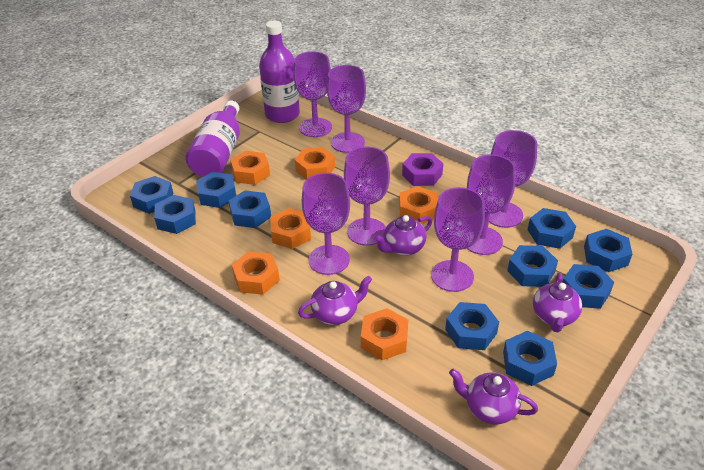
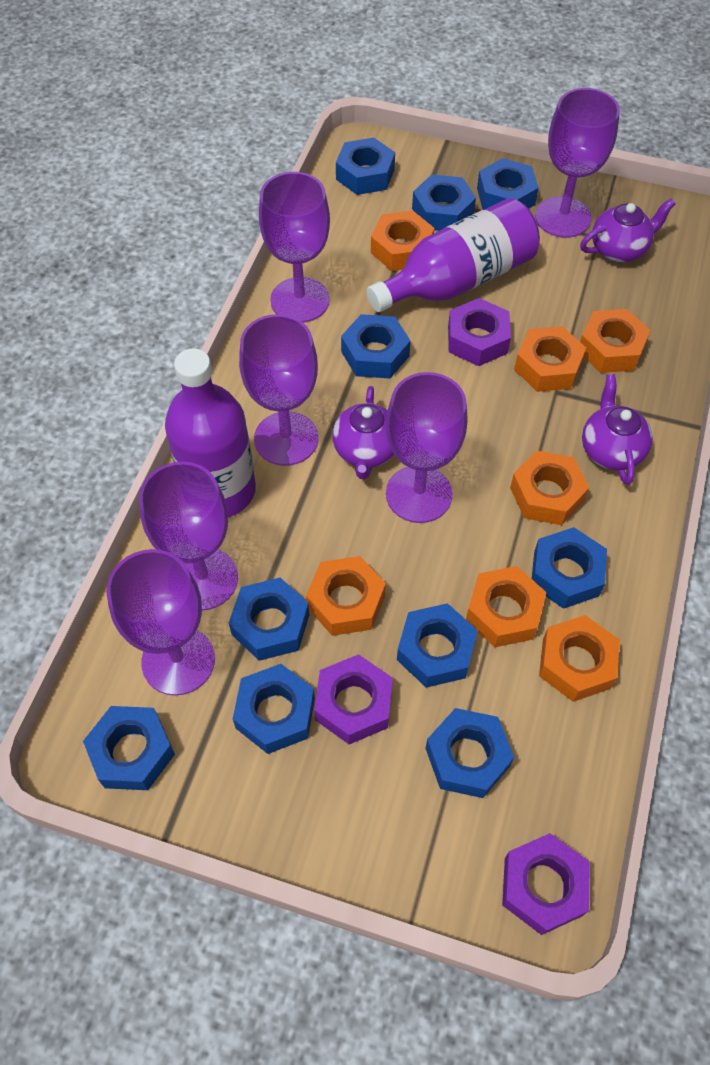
orange nut: [231,151,270,185] [232,251,280,295] [270,208,311,249] [295,147,335,180] [361,308,408,360] [399,186,438,224] = 6 -> [306,556,386,636] [371,211,434,271] [466,566,547,647] [510,451,589,525] [514,326,586,392] [539,615,620,702] [580,309,651,373] = 7
purple goblet: [293,52,332,137] [302,173,350,275] [327,65,366,153] [344,147,390,246] [431,187,485,292] [466,154,516,255] [489,130,537,228] = 7 -> [107,549,215,696] [139,462,238,610] [239,314,318,466] [259,172,330,323] [386,372,468,523] [535,88,620,238] = 6
purple nut: [402,153,443,186] = 1 -> [314,654,393,744] [448,298,511,366] [502,833,590,935] = 3
purple teapot: [298,276,372,325] [374,215,432,256] [449,369,538,425] [533,273,582,332] = 4 -> [332,386,394,479] [580,198,676,262] [582,374,653,485] = 3

